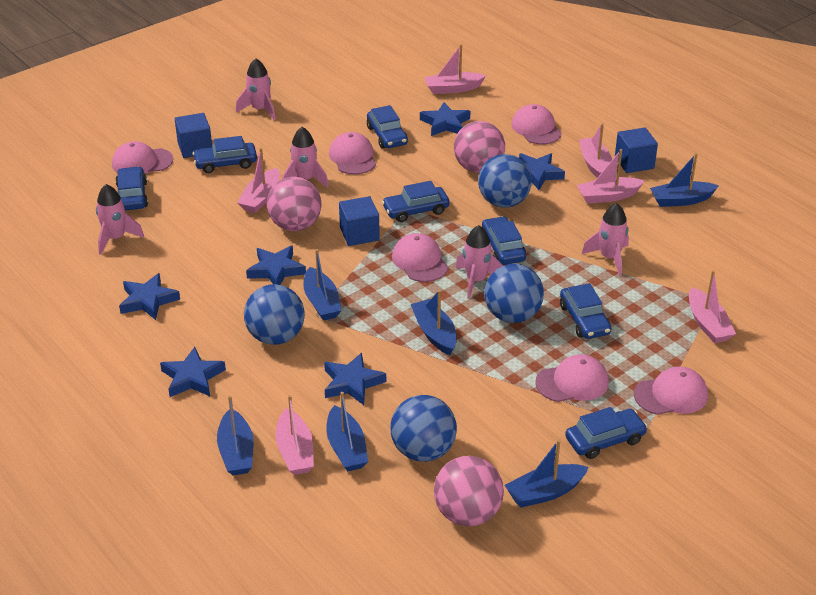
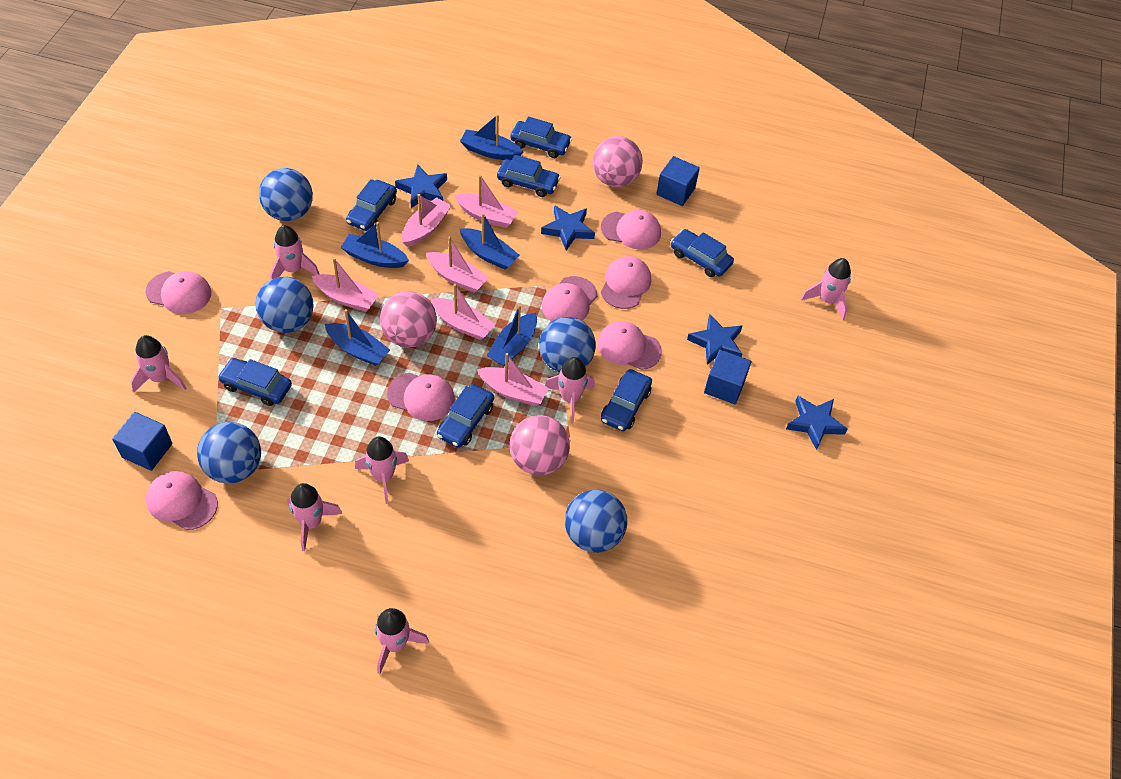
blue ball: [244,284,305,345] [390,395,457,462] [478,154,532,208] [484,264,544,323] = 4 -> [197,422,261,484] [256,276,314,333] [259,168,313,221] [539,317,596,372] [565,489,627,553] = 5
blue boat: [217,395,254,475] [303,249,342,321] [326,392,368,471] [411,290,457,355] [504,440,589,508] [650,153,719,207] = 6 -> [325,309,390,366] [341,222,409,268] [460,114,523,160] [460,213,520,270] [486,304,537,366] = 5
blue star: [119,273,180,320] [160,347,226,397] [246,246,306,285] [324,353,386,405] [420,102,470,136] [519,153,565,190] = 6 -> [395,164,447,208] [541,205,595,251] [687,314,742,365] [786,396,847,450] = 4
pink cap: [112,141,173,174] [329,132,376,175] [392,233,448,282] [512,104,562,144] [535,354,609,402] [634,367,708,415] = 6 -> [146,271,211,314] [146,471,218,530] [387,373,455,421] [542,276,598,321] [597,321,662,370] [601,210,661,250] [601,256,651,309] = 7
pink rocket: [96,184,144,255] [236,58,276,120] [282,127,329,188] [456,225,503,299] [582,203,629,276] = 5 -> [130,335,186,393] [270,225,320,279] [287,483,342,551] [355,436,409,504] [375,608,429,674] [545,357,595,423] [801,258,851,320] = 7

